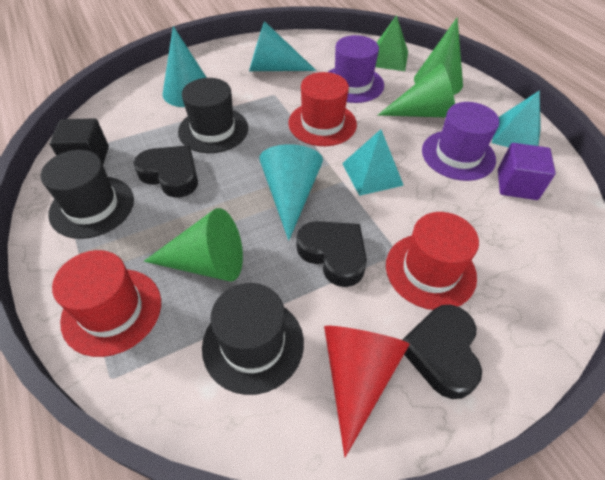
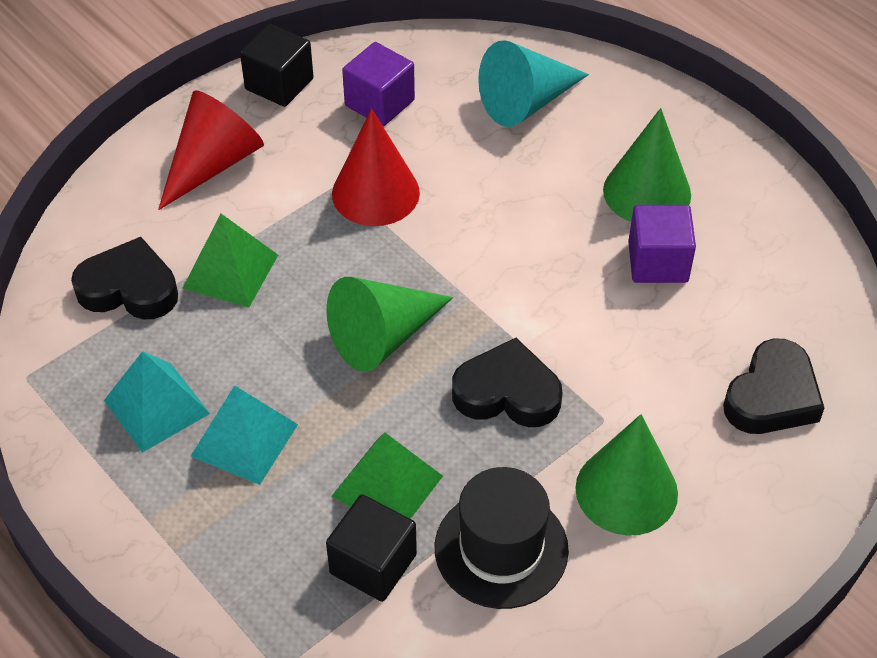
black cube: [50,118,109,164] = 1 -> [240,24,314,107] [326,494,417,602] = 2
black hat: [41,150,134,239] [178,78,248,153] [202,283,304,395] = 3 -> [435,467,569,609] = 1
green pyramid: [375,15,408,71] = 1 -> [182,214,278,308] [332,432,443,519] = 2
purple cube: [498,143,556,200] = 1 -> [342,42,415,127] [628,205,696,283] = 2
purple hat: [328,35,384,103] [422,102,499,181] = 2 -> none = 0
red cone: [324,326,410,457] = 1 -> [158,90,264,210] [332,109,420,226] = 2
red hat: [52,250,161,357] [288,72,357,146] [386,212,479,310] = 3 -> none = 0
turquoise cone: [162,26,207,107] [249,21,316,71] [259,144,323,241] = 3 -> [478,40,589,127] = 1

